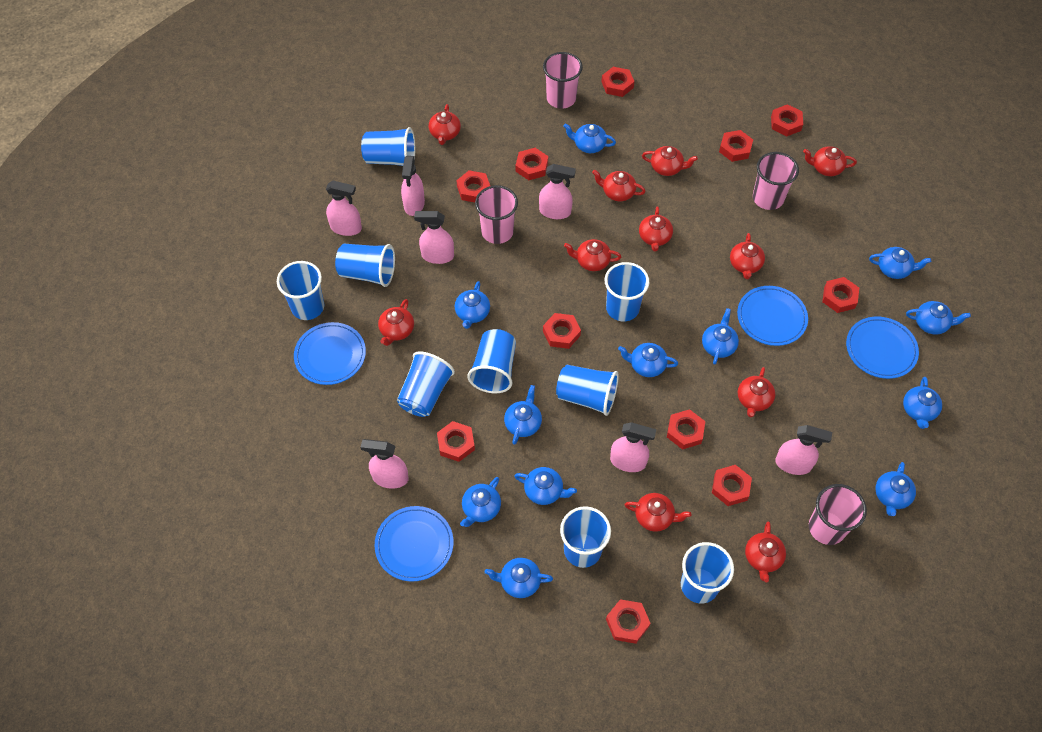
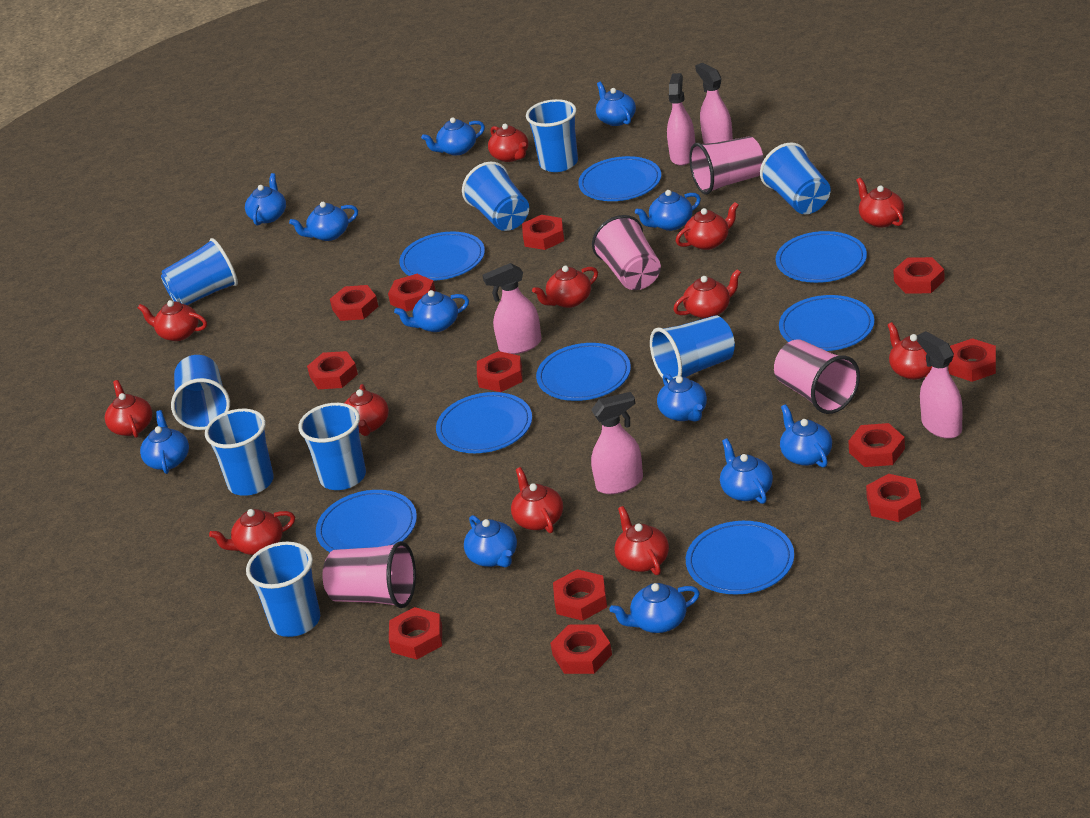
blue plate: [294,322,366,385] [375,506,453,581] [737,286,808,346] [846,317,919,379] = 4 -> [316,490,417,552] [399,232,485,281] [436,392,532,453] [536,343,631,401] [578,156,661,201] [686,521,794,594] [776,231,867,283] [779,295,874,351] = 8
pink spray bottle: [326,181,362,236] [360,439,408,489] [401,156,425,216] [414,211,454,264] [539,164,576,219] [610,422,656,472] [775,425,832,475] = 7 -> [482,263,542,354] [591,392,643,494] [667,73,695,166] [695,63,733,144] [917,331,963,439] = 5
red nut: [437,421,475,462] [456,170,490,202] [516,148,548,180] [543,313,581,349] [601,67,635,97] [606,599,651,644] [667,409,705,450] [712,465,752,506] [719,130,753,162] [771,104,803,136] [822,277,859,313] = 11 -> [307,351,358,389] [330,285,379,321] [388,274,436,312] [389,607,442,660] [477,351,523,392] [522,215,564,250] [550,624,612,674] [553,569,607,621] [848,423,905,467] [866,474,921,522] [893,257,945,294] [948,338,996,382] = 12
red teapot: [378,299,414,346] [429,104,461,145] [564,239,621,271] [592,170,646,201] [624,493,691,532] [639,206,673,252] [642,146,698,176] [730,233,765,279] [738,367,775,417] [745,522,786,582] [803,146,857,176] = 11 -> [105,380,152,438] [138,300,207,341] [209,509,295,555] [344,384,389,436] [488,124,528,162] [511,467,563,533] [532,266,598,308] [614,506,669,575] [673,269,741,319] [676,202,739,250] [856,178,904,228] [887,322,932,380] = 12

